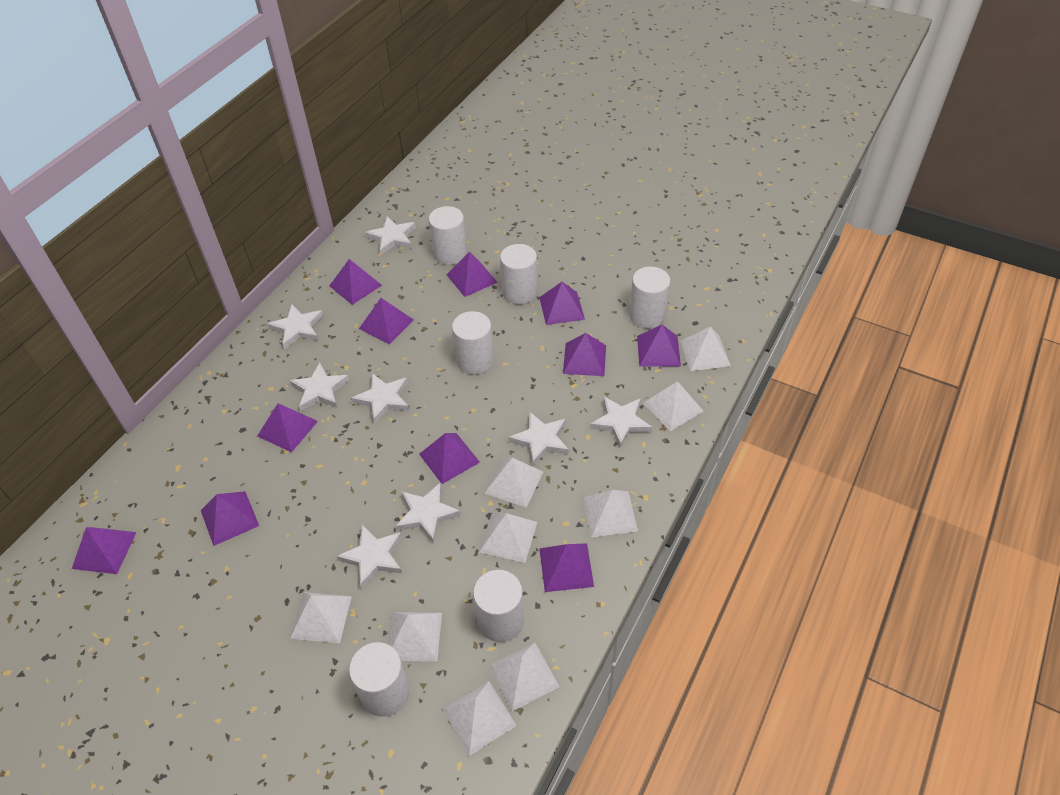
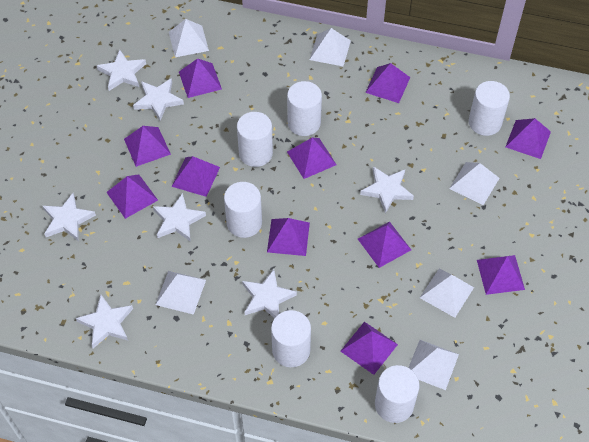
white pyramid: [290,592,352,643] [388,612,442,661] [443,681,517,756] [479,512,537,563] [484,458,543,508] [489,642,559,711] [583,490,638,537] [643,381,704,431] [680,327,731,371] = 9 -> [155,271,206,315] [169,19,209,57] [310,28,351,66] [409,340,459,390] [420,269,474,318] [449,162,499,205] = 6
white star: [267,304,323,349] [290,362,349,411] [337,525,402,588] [351,373,409,423] [365,216,416,255] [396,483,461,543] [509,412,569,466] [590,397,652,448] = 8 -> [43,193,96,241] [76,295,133,348] [97,49,146,91] [133,78,184,121] [153,193,206,242] [242,269,297,318] [360,166,414,213] = 7

